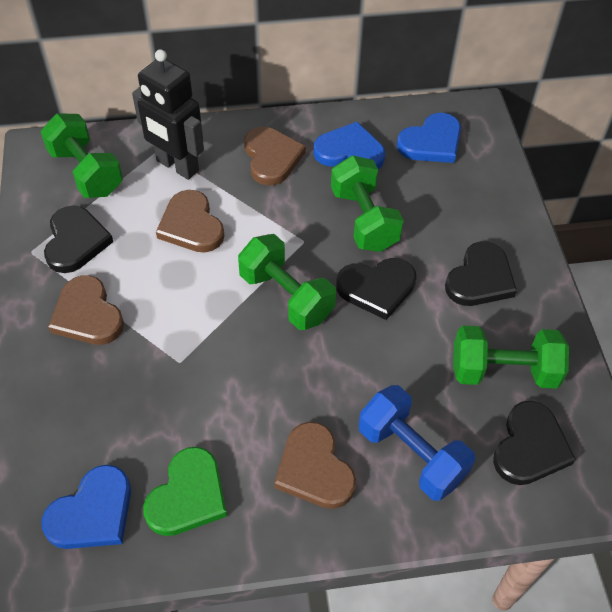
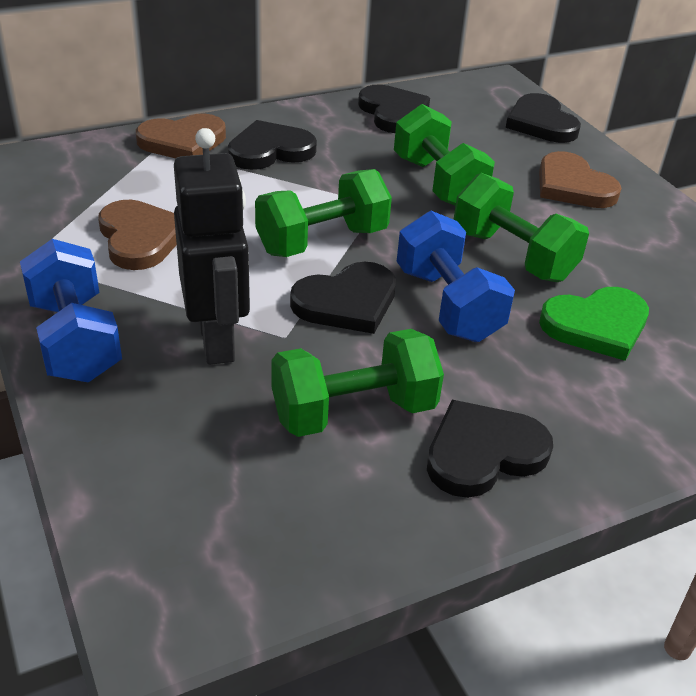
black heart: [44,205,113,273] [336,258,416,320] [445,241,517,306] [493,401,576,485] = 4 -> [228,120,317,170] [290,262,396,334] [358,85,430,133] [427,400,553,498] [506,93,581,143] = 5
blue dumbbell: [359,385,475,501] = 1 -> [20,239,122,382] [397,211,515,342] = 2
blue heart: [41,465,131,549] [313,122,385,169] [397,113,461,163] = 3 -> none = 0
brown heart: [48,275,124,345] [156,190,224,253] [244,127,306,185] [274,422,356,509] = 4 -> [98,200,177,270] [136,114,226,158] [539,151,622,208] = 3

